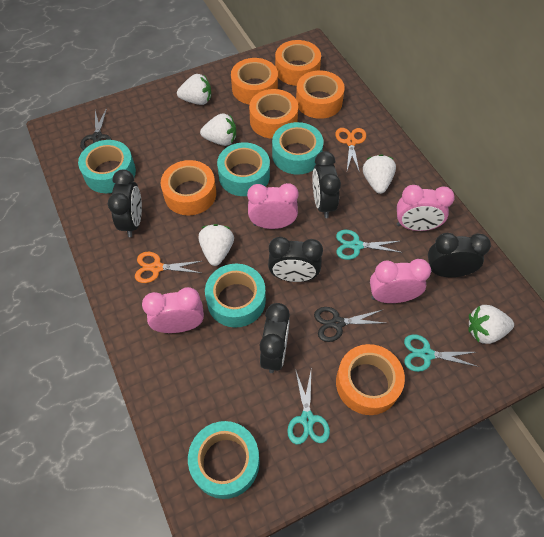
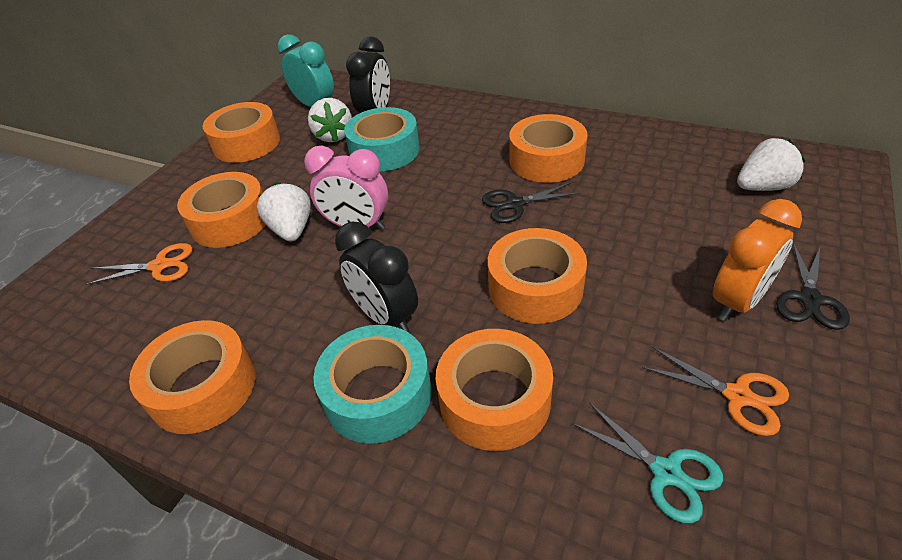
black clock: [108,170,142,237] [260,303,290,373] [268,237,323,282] [312,151,341,218] [428,233,491,277] = 5 -> [335,221,418,333] [346,36,390,113] = 2
orange clock: none = 0 -> [713,199,802,321] = 1
pink clock: [142,287,204,333] [247,183,299,229] [370,259,431,303] [397,185,455,231] = 4 -> [304,146,388,230] = 1
turquoise clock: none = 0 -> [278,34,334,107] = 1
turquoise scissors: [287,369,330,444] [336,230,403,260] [404,334,479,372] = 3 -> [572,403,723,523] = 1
turquoise tape: [78,140,136,193] [188,421,259,499] [205,264,266,328] [217,142,270,196] [272,122,323,175] = 5 -> [313,325,432,444] [344,107,420,171] = 2
white strawberry: [177,74,211,105] [198,224,234,266] [200,114,236,146] [363,154,396,194] [468,305,514,344] = 5 -> [257,182,311,242] [308,98,352,142] [737,138,805,191] = 3

